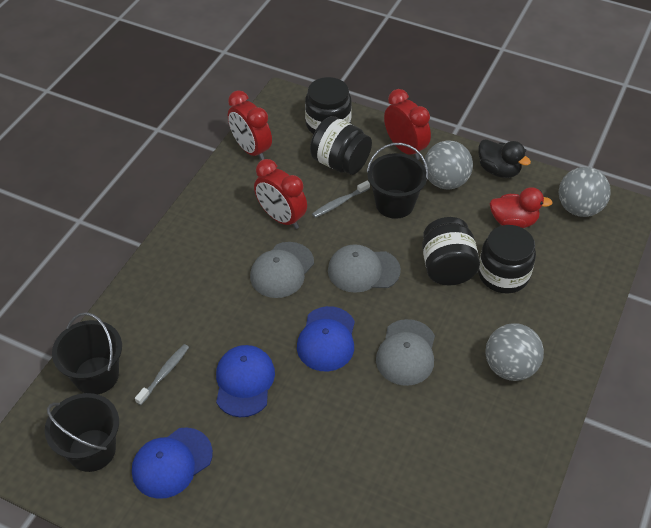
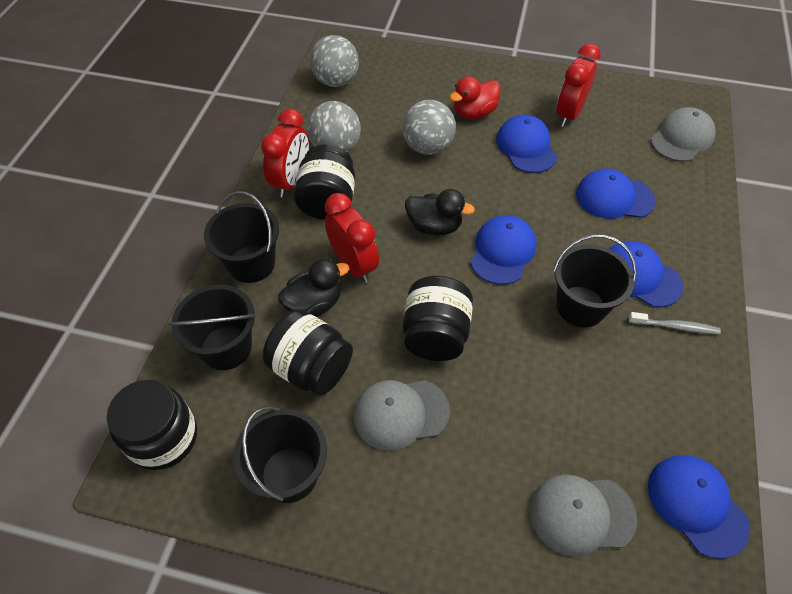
black bucket: [45,393,119,472] [52,312,122,394] [367,143,428,219] = 3 -> [169,285,256,370] [204,191,279,283] [233,406,327,503] [553,235,637,327] = 4
black duck: [479,139,531,178] = 1 -> [278,259,349,317] [405,189,475,236] = 2
blue cap: [132,428,213,499] [216,345,275,417] [297,306,355,371] = 3 -> [470,215,537,285] [496,115,557,173] [576,168,655,219] [609,241,683,308] [648,455,750,559] = 5
grey toothbrush: [135,344,189,405] [312,181,370,218] = 2 -> [628,312,721,335] = 1

